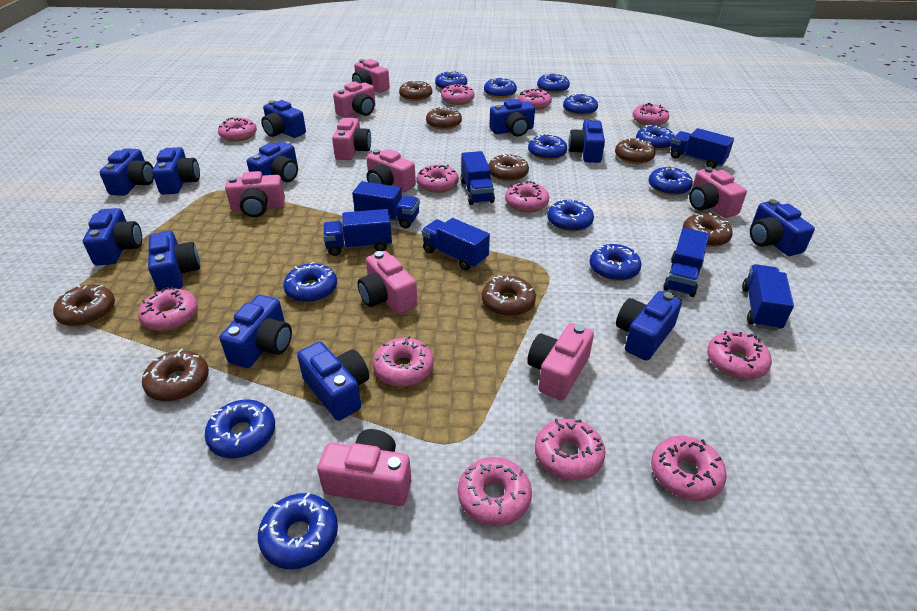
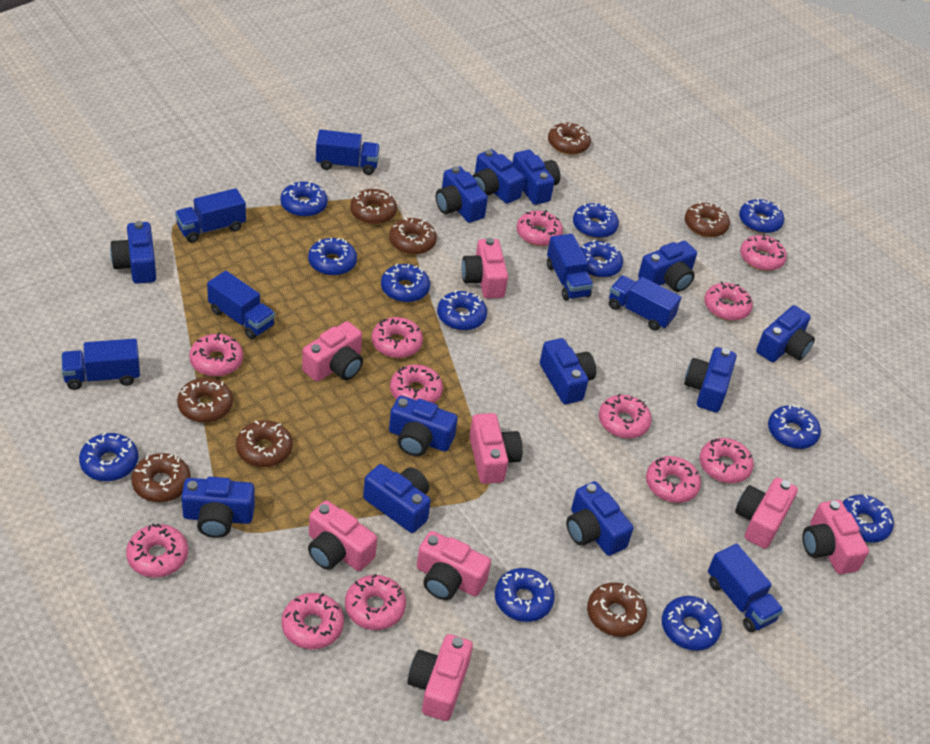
pink camera: [225,171,285,217] [317,429,412,506] [332,118,371,160] [333,82,376,118] [352,59,390,93] [358,251,418,314] [366,149,416,192] [527,323,594,401] [689,167,747,218] = 9 -> [302,321,363,382] [308,500,377,571] [408,634,473,721] [417,531,491,600] [462,238,508,299] [469,413,523,484] [735,478,798,549] [802,500,869,574] = 8

